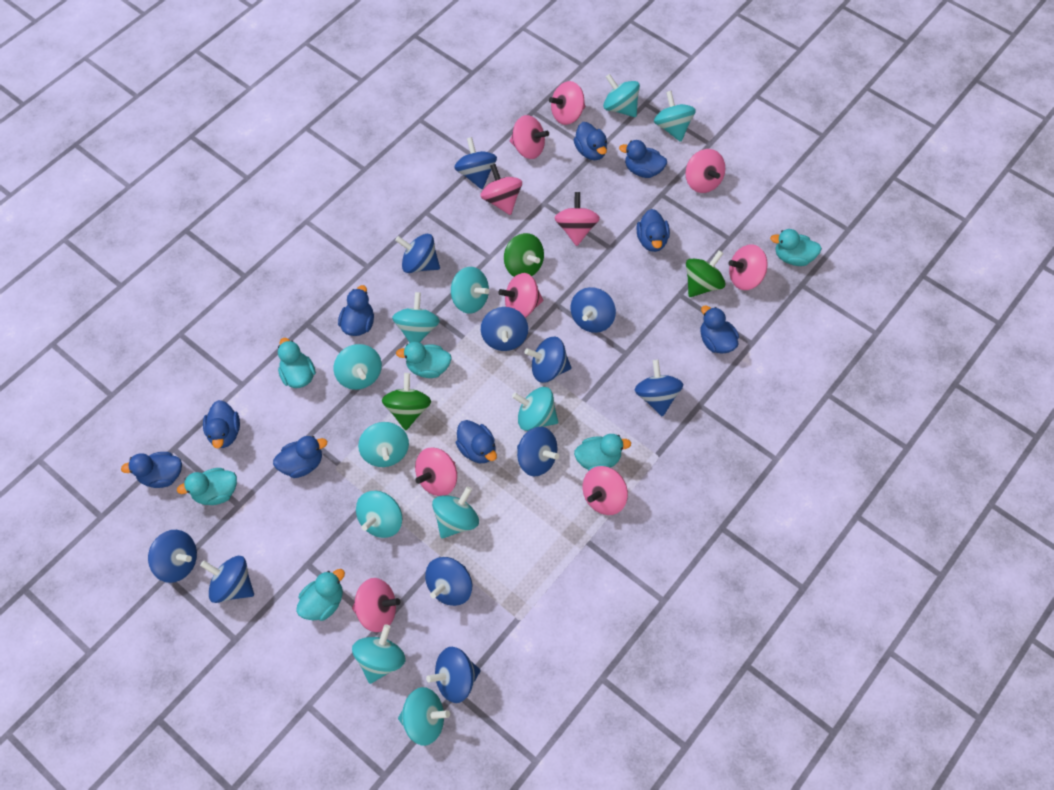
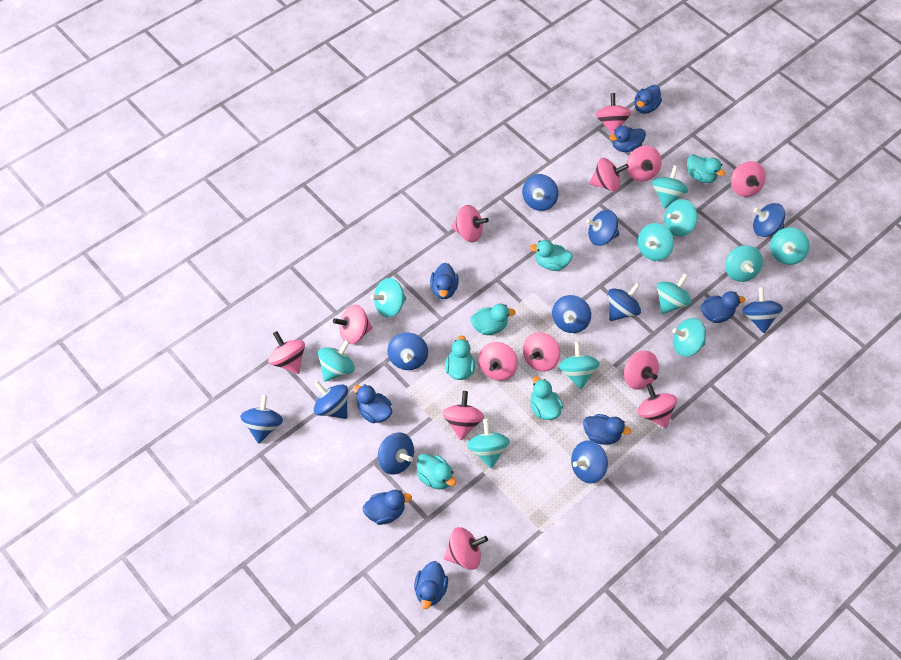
blue duck: [121,452,182,488] [203,400,240,448] [273,436,327,478] [338,285,374,336] [456,420,497,463] [573,122,607,160] [619,140,667,178] [637,209,670,252] [701,305,739,354] = 9 -> [353,384,392,423] [363,490,412,525] [414,561,448,609] [430,263,459,299] [583,414,631,445] [609,126,646,152] [634,85,662,114] [701,291,745,323] = 8
green spinning top: [382,373,431,430] [504,233,544,277] [686,250,725,297] = 3 -> none = 0
pink spinning top: [352,578,400,632] [415,448,457,496] [480,164,522,215] [498,273,543,318] [510,115,549,159] [549,81,585,125] [555,192,600,246] [583,466,628,515] [685,149,725,193] [729,244,768,290] = 10 -> [268,331,305,374] [333,305,373,344] [442,391,484,440] [444,527,488,570] [452,205,489,242] [479,342,518,381] [523,332,560,372] [589,158,629,192] [596,93,631,134] [624,351,659,390] [627,146,662,181] [637,383,677,428] [731,161,766,197] = 13

